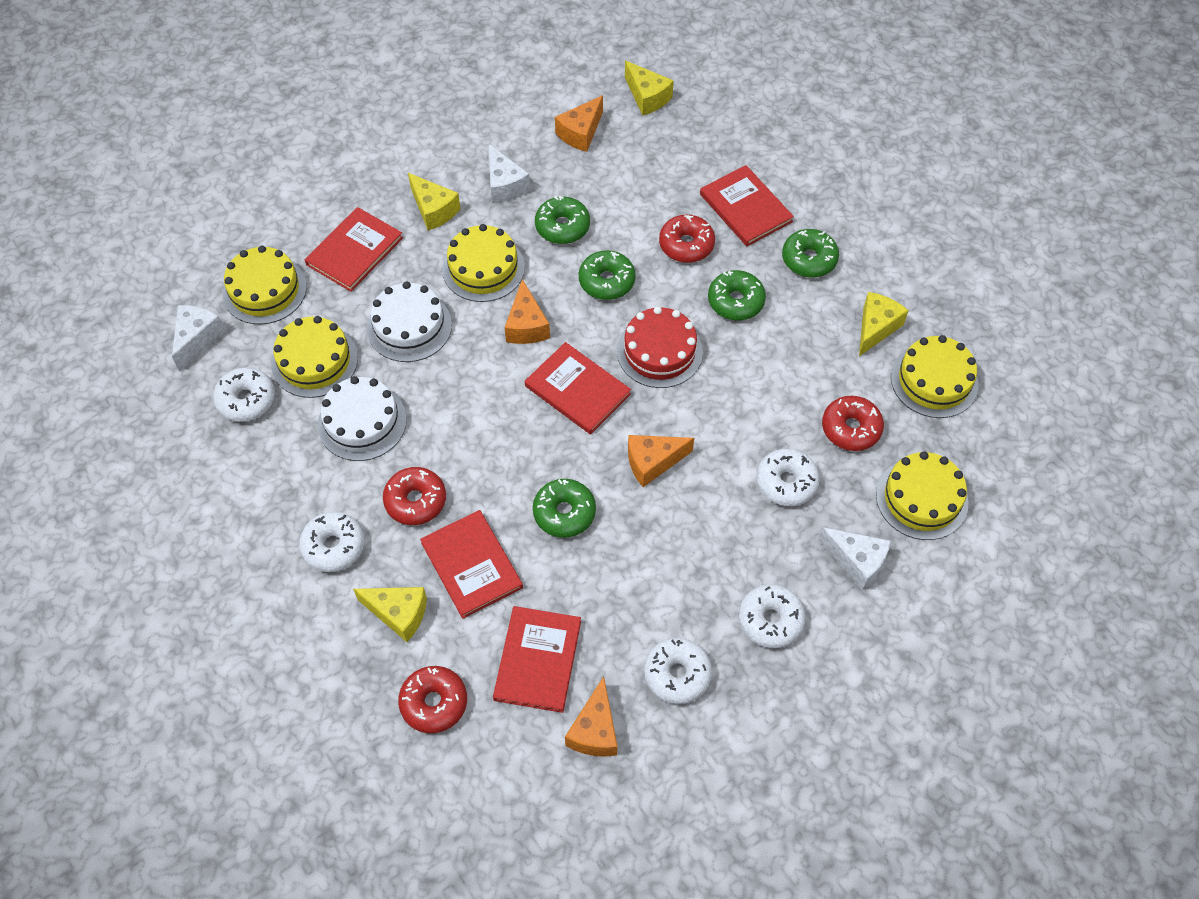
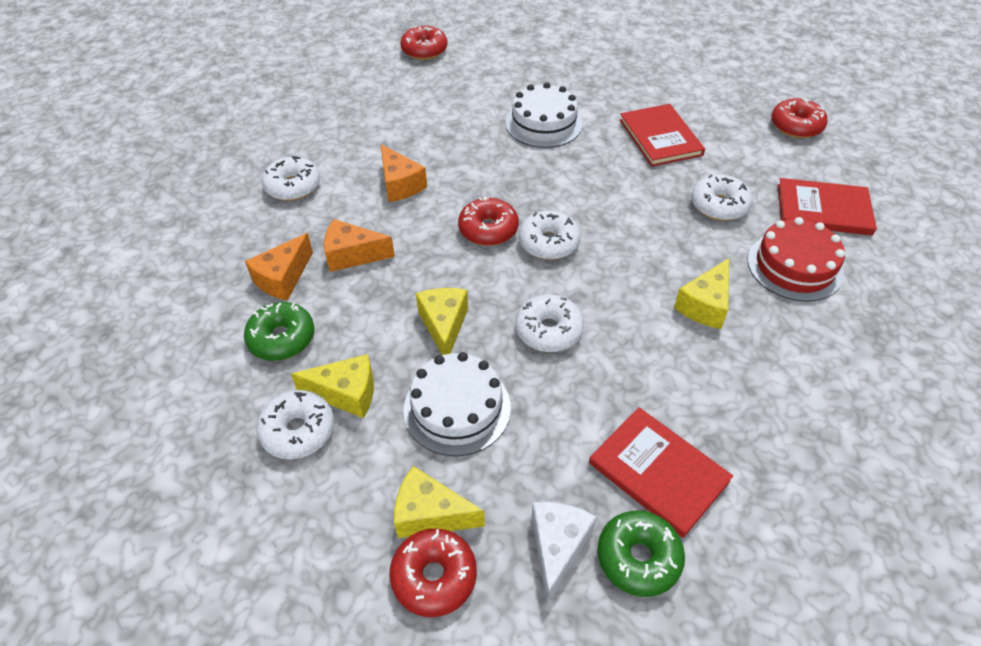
green donut: [533,479,596,538] [535,196,590,244] [579,250,636,300] [708,270,766,320] [782,229,839,278] = 5 -> [244,302,314,361] [597,511,685,597] = 2
orange cheese: [505,279,550,344] [555,95,603,152] [565,676,618,757] [628,435,694,487] = 4 -> [245,233,313,301] [324,219,395,272] [380,144,427,202] = 3
red book: [305,207,403,292] [420,510,523,619] [493,606,581,713] [525,342,631,435] [700,165,794,246] = 5 -> [589,407,733,538] [619,104,705,167] [777,178,877,236] = 3
white cheese: [172,305,225,371] [489,144,530,204] [818,527,891,590] = 3 -> [531,502,597,604] = 1
yellow cake: [223,246,307,325] [271,316,358,398] [442,224,525,302] [876,451,969,540] [891,335,978,418] = 5 -> none = 0

